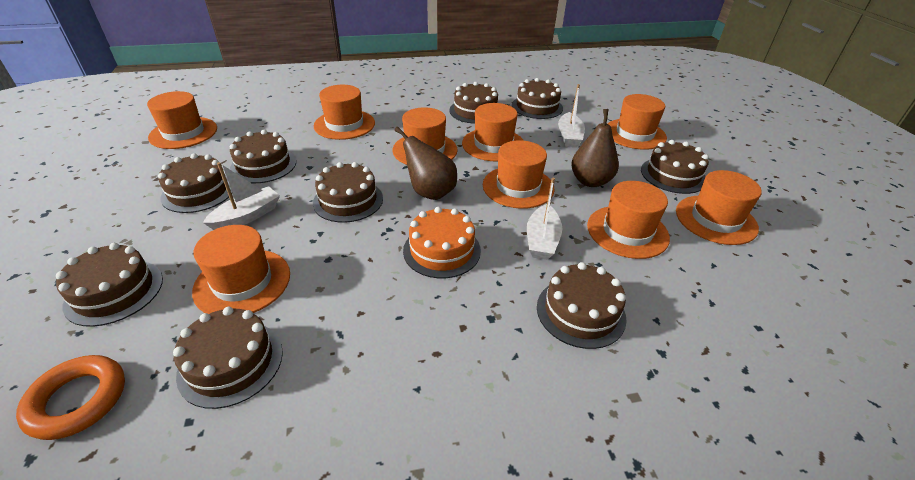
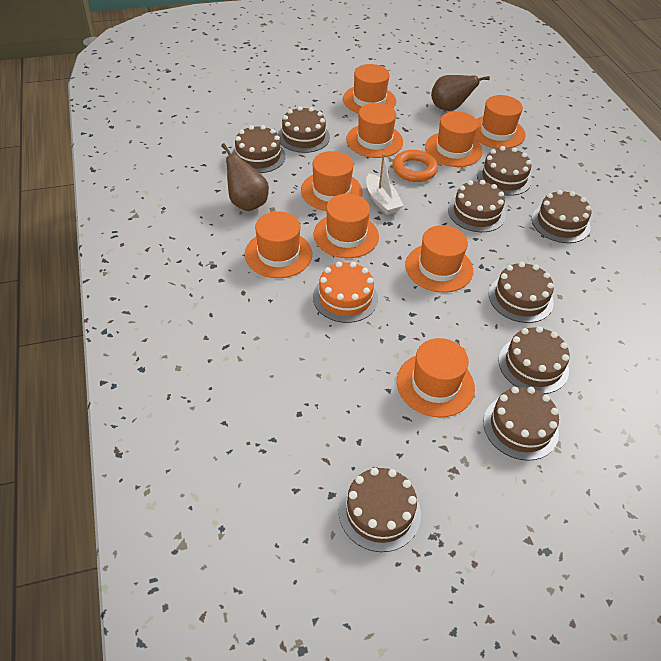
white boat: [203,162,280,230] [527,177,562,260] [558,84,585,148] = 3 -> [366,153,404,215] = 1

